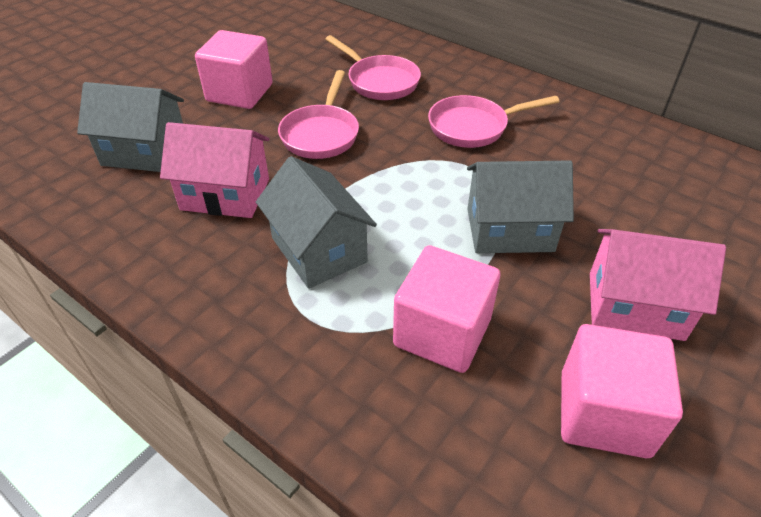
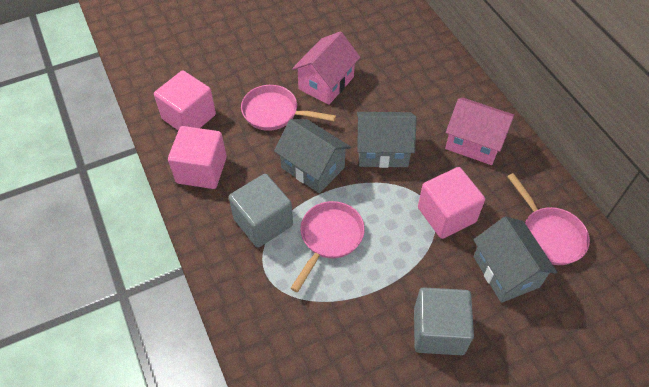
grey cube: none = 0 -> [229,174,293,248] [414,287,474,355] = 2

